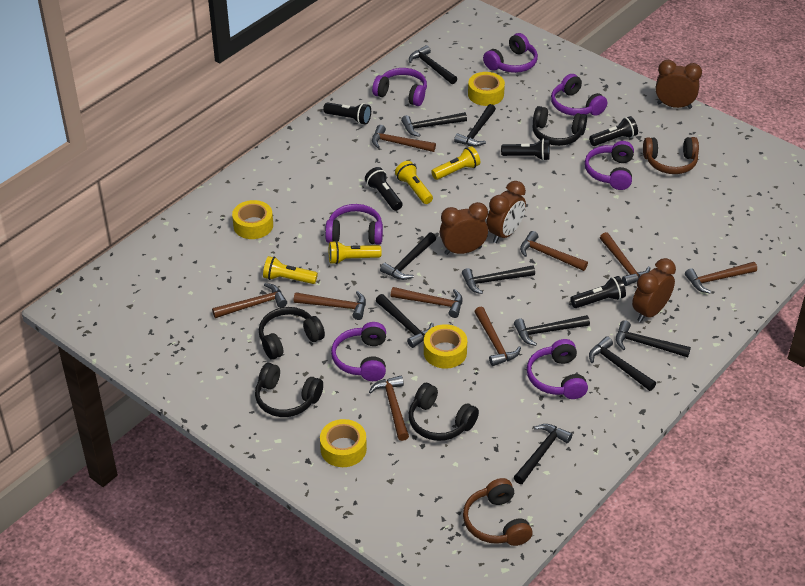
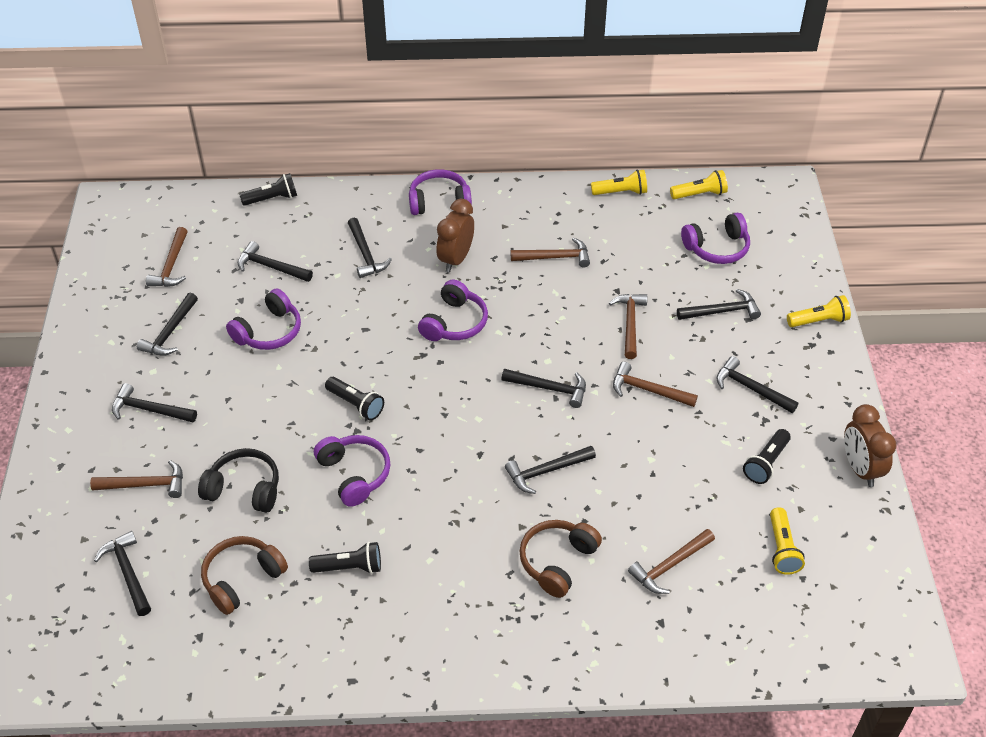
black flashlight: [323,102,371,125] [365,167,403,211] [501,139,550,161] [571,276,626,308] [589,116,638,146] = 5 -> [239,173,297,206] [309,542,381,574] [325,377,384,421] [743,429,791,484] = 4
black hammer: [376,294,434,348] [380,233,436,280] [401,112,467,137] [409,45,457,84] [454,104,496,147] [462,265,535,294] [514,315,590,346] [514,424,573,484] [589,336,656,391] [616,320,691,357] = 10 -> [94,531,151,616] [112,383,197,423] [137,293,198,356] [238,241,313,282] [348,218,392,278] [501,369,586,408] [505,446,596,494] [677,289,761,320] [716,356,798,413] = 9
black headphones: [255,363,323,417] [259,307,325,360] [409,383,479,441] [533,106,587,146] = 4 -> [198,448,279,513] = 1
brown clock: [440,202,488,255] [487,181,526,243] [632,258,676,322] [656,60,702,109] = 4 -> [436,199,474,272] [844,404,896,487] = 2
brown hammer: [212,283,287,318] [294,291,366,320] [369,376,409,441] [372,125,436,152] [391,287,463,318] [474,307,521,366] [520,231,588,271] [600,232,650,286] [685,262,757,293] = 9 -> [90,460,183,498] [146,227,188,287] [511,238,590,267] [609,294,647,359] [613,362,698,407] [628,529,715,594] = 6
purple headphones: [325,204,383,245] [331,322,386,381] [372,68,427,106] [483,33,538,73] [527,339,588,399] [551,74,607,116] [585,141,634,190] = 7 -> [226,289,301,350] [314,435,391,507] [409,169,472,215] [418,280,488,341] [681,213,750,264] = 5
yellow tape: [232,200,273,239] [320,419,367,467] [424,324,467,369] [468,72,505,106] = 4 -> none = 0

